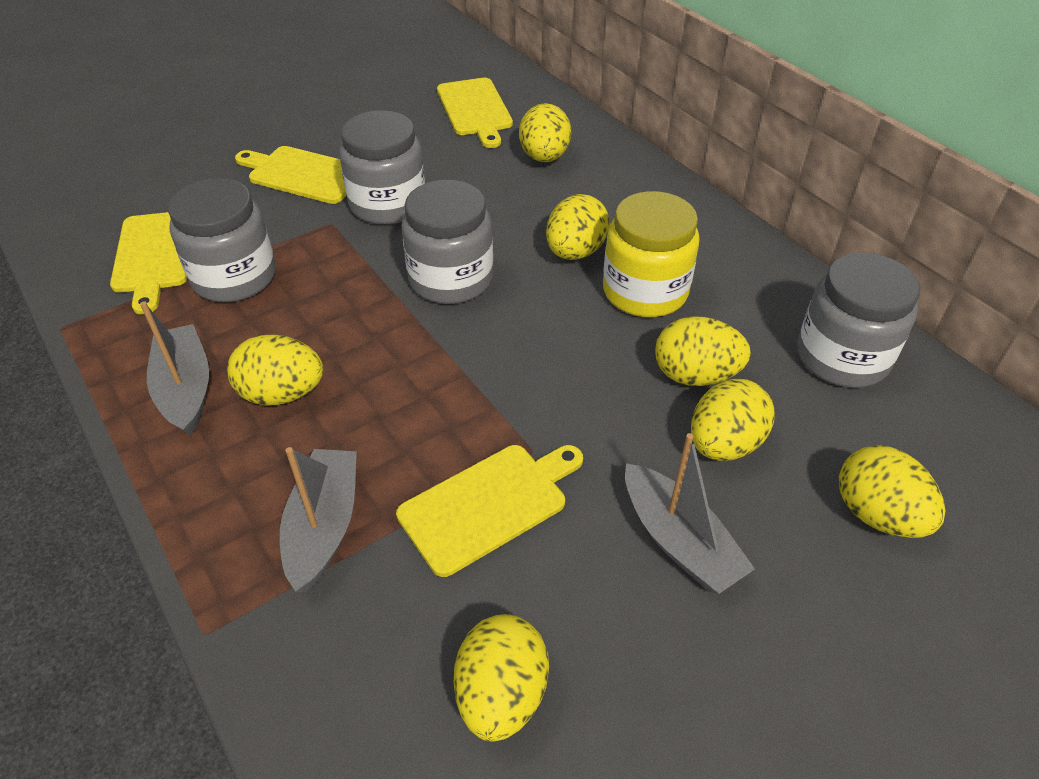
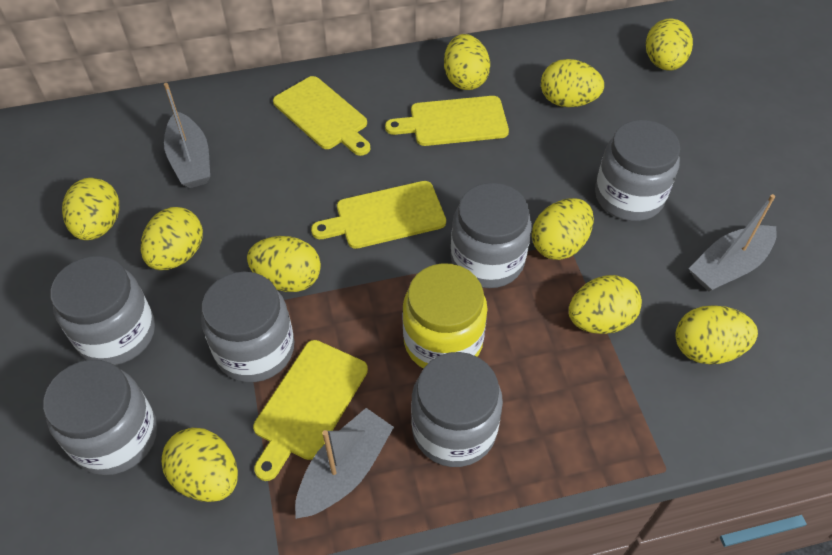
grey jar: [168,178,276,302] [339,110,425,225] [401,180,493,304] [797,253,920,388] = 4 -> [43,360,157,475] [51,256,155,365] [201,272,294,382] [411,352,503,467] [451,183,532,288] [595,120,680,221] = 6
yellow egg: [227,335,323,406] [454,614,549,742] [519,103,571,162] [546,194,610,260] [655,316,751,386] [691,379,774,461] [839,445,945,538] = 7 -> [62,178,119,240] [141,207,203,270] [161,428,238,502] [247,236,321,292] [444,34,490,90] [532,198,594,260] [541,59,604,107] [569,275,642,334] [646,18,693,71] [675,305,758,365] = 10

